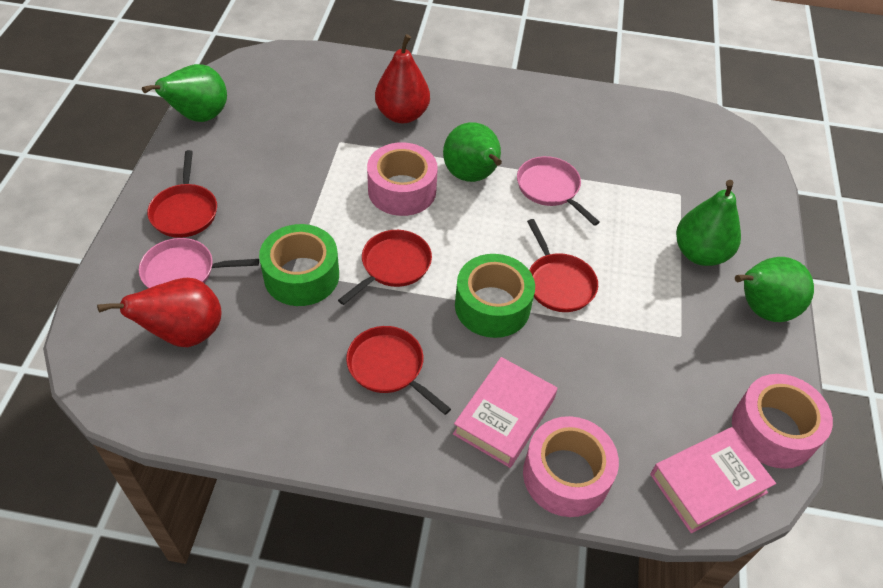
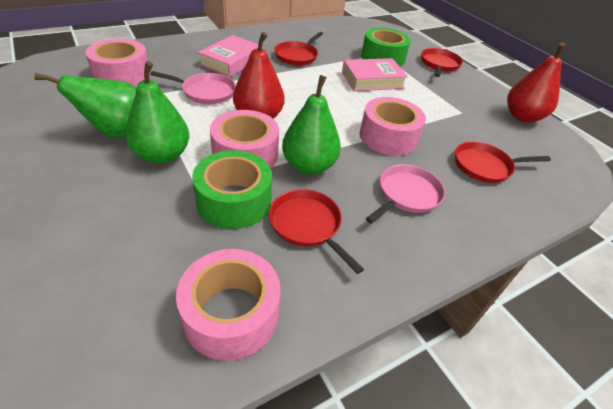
green pear: [142,64,227,122] [443,122,502,182] [676,180,741,266] [735,257,814,322] = 4 -> [34,73,137,138] [125,61,189,164] [282,75,341,175] = 3
pink tape: [367,142,438,216] [523,416,619,517] [732,374,833,469] = 3 -> [86,39,151,87] [176,249,280,361] [210,110,279,169] [359,97,426,156] = 4

